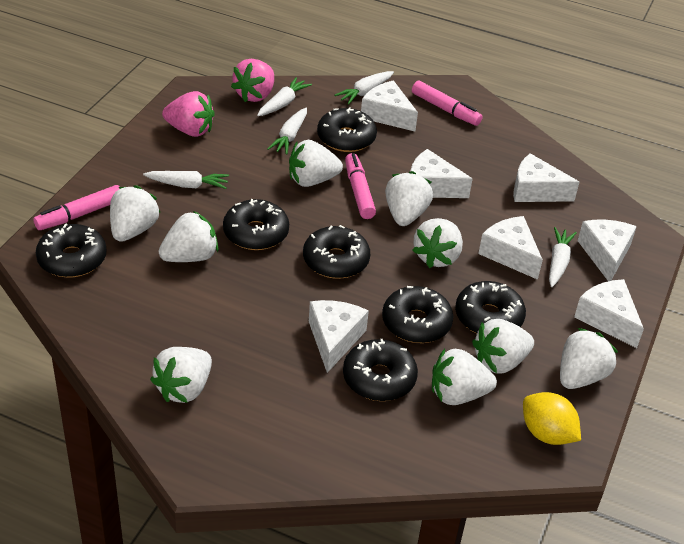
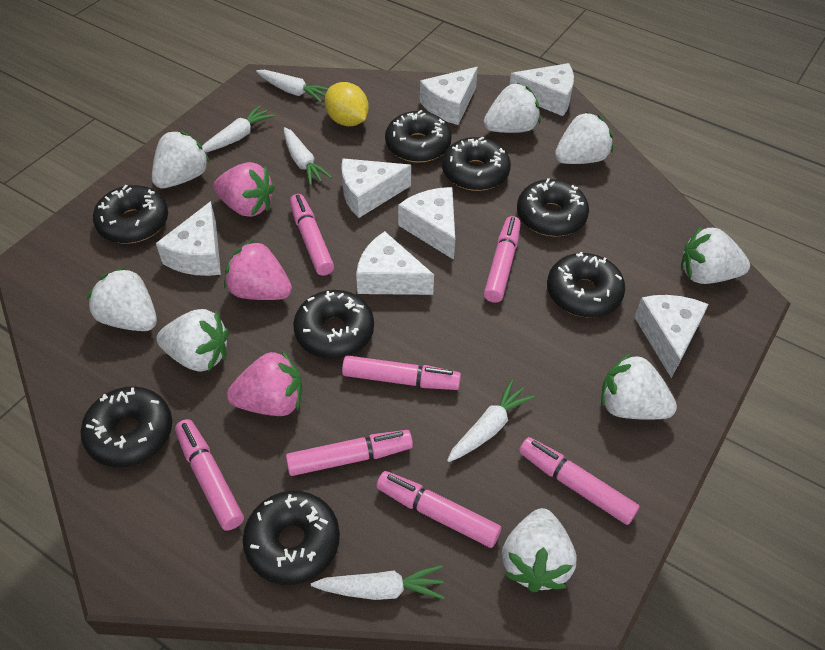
black donut: [36,223,106,278] [223,199,289,250] [303,225,370,279] [317,107,377,152] [343,339,418,401] [382,286,453,343] [455,281,526,333] = 7 -> [80,386,172,467] [93,185,168,244] [242,491,340,585] [293,290,374,359] [385,110,452,163] [442,137,511,191] [517,178,589,237] [547,252,625,318] = 8
pink marker: [33,185,120,230] [345,153,376,219] [412,81,483,126] = 3 -> [175,419,244,531] [286,430,413,476] [290,194,334,276] [342,355,461,390] [376,471,501,548] [484,216,521,303] [519,437,640,525] = 7
pink strawberry: [162,91,215,137] [231,59,274,102] = 2 -> [213,162,275,217] [224,240,292,300] [227,351,302,416] = 3
white strawberry: [110,185,161,242] [150,347,212,403] [159,211,218,262] [289,140,343,187] [385,171,433,226] [412,218,463,268] [432,349,497,405] [472,319,534,374] [560,328,618,389] = 9 -> [87,267,157,331] [152,131,210,188] [156,309,229,372] [484,83,541,133] [502,508,577,592] [555,112,613,164] [601,353,677,420] [681,226,750,284] = 8

